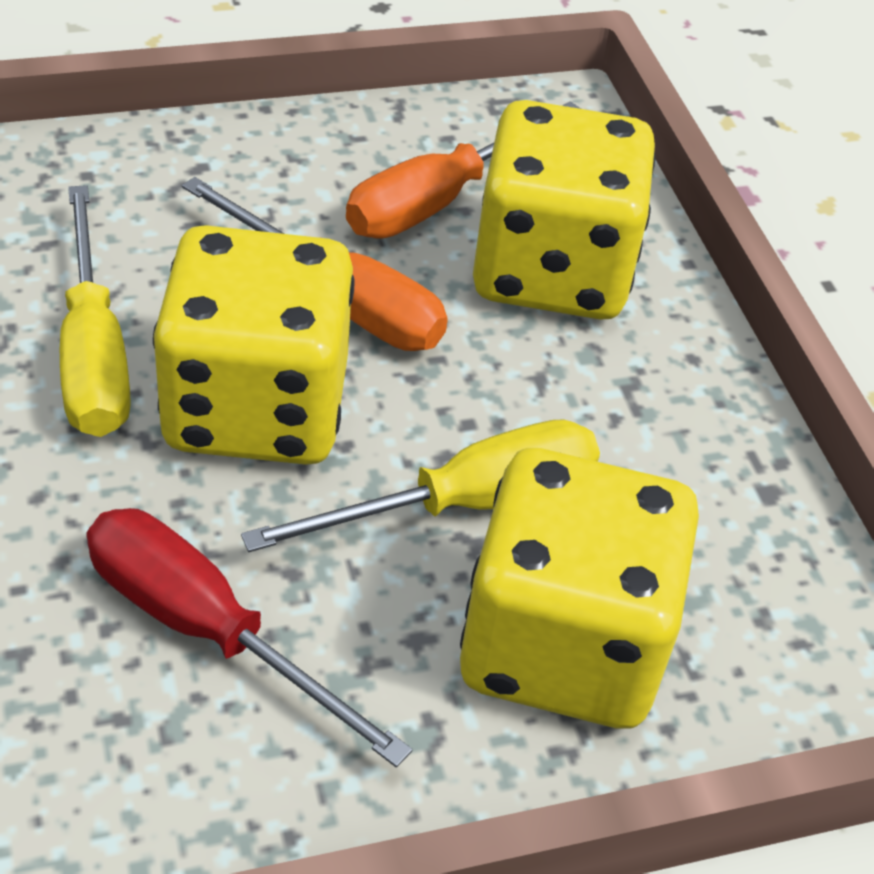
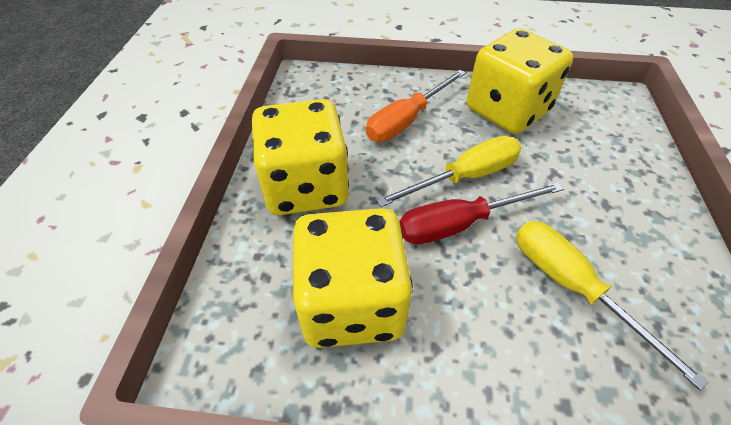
orange screwdriver: [182,177,448,351] [346,101,581,239] = 2 -> [366,70,466,142] = 1

